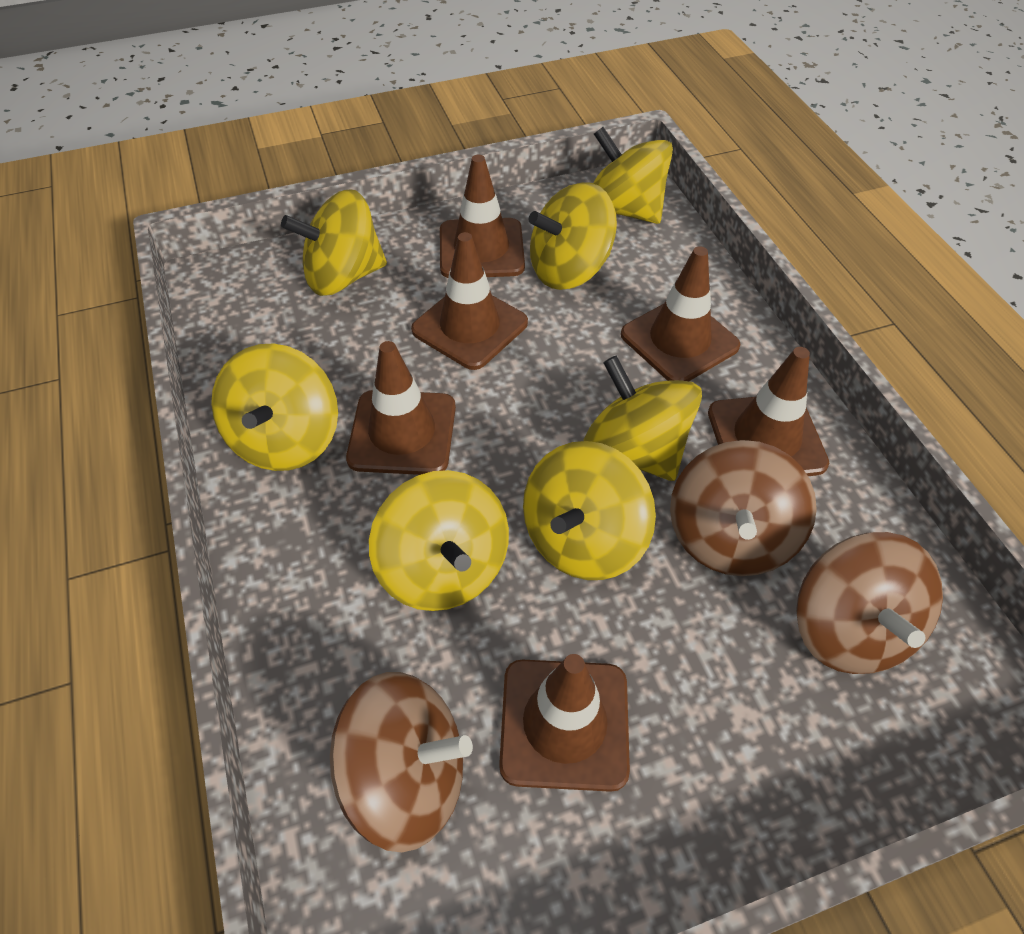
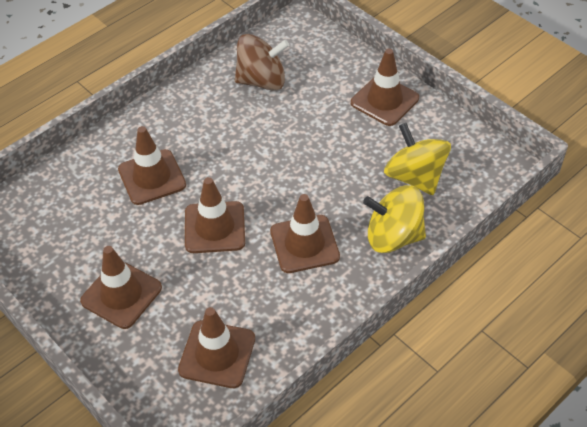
brown spinning top: [330,672,473,852] [670,440,817,576] [796,532,943,674] = 3 -> [235,34,289,91] = 1
yellow spinning top: [211,343,338,471] [281,189,387,296] [369,470,509,611] [523,441,656,580] [529,182,617,290] [584,356,702,481] [593,127,673,224] = 7 -> [363,185,426,253] [384,123,451,195] = 2

